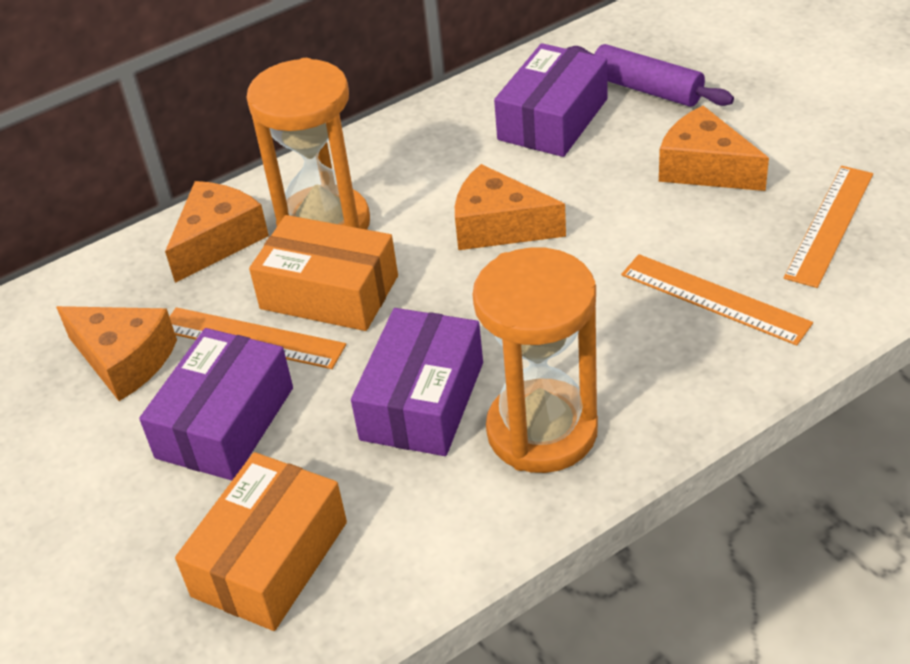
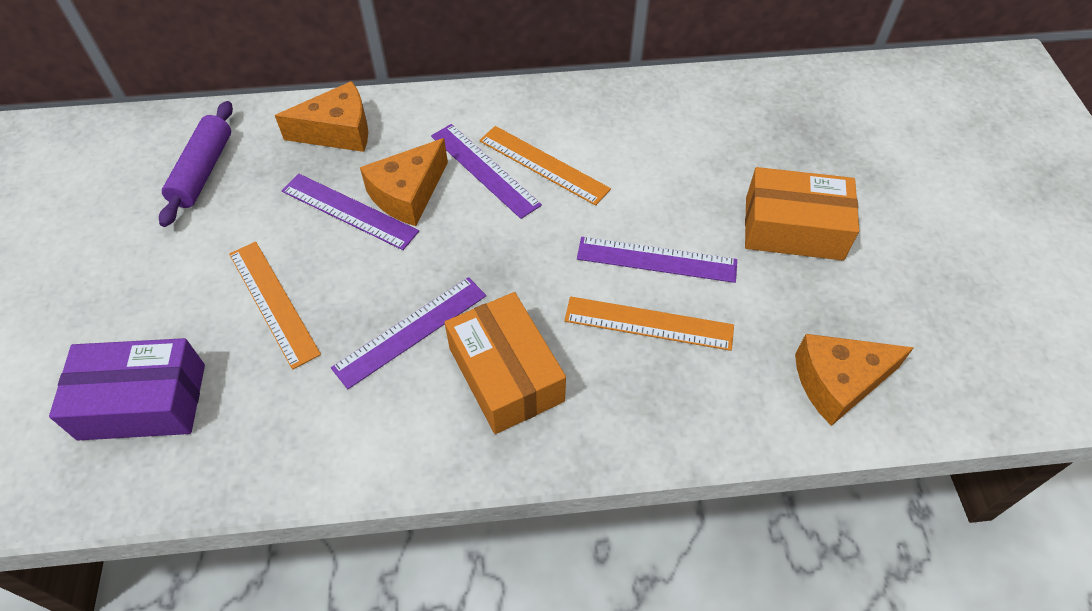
orange cheese: [56,306,177,401] [165,181,269,283] [455,164,566,250] [659,106,769,191] = 4 -> [275,81,368,152] [360,138,448,226] [795,334,914,426] = 3
orange hourglass: [246,58,370,230] [472,247,598,473] = 2 -> none = 0
purple box: [139,328,293,480] [351,308,483,456] [494,43,607,157] = 3 -> [49,338,205,441] = 1
purple ruler: none = 0 -> [282,174,419,250] [331,277,486,389] [431,124,542,219] [577,237,737,283] = 4

